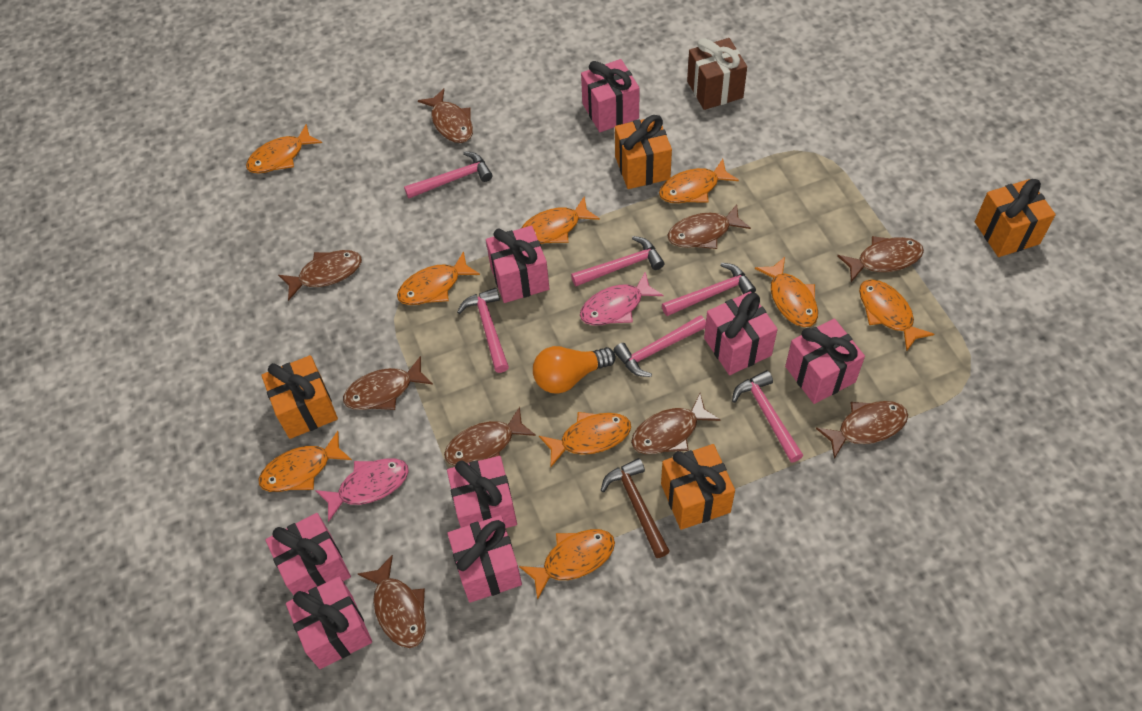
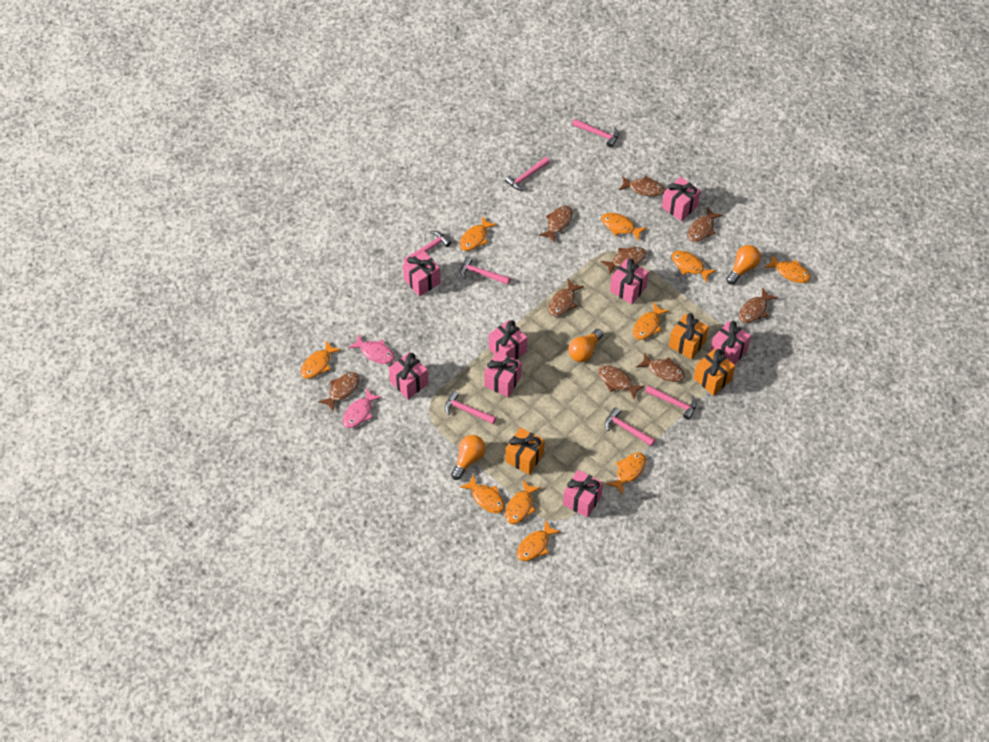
brown gift: [687,38,747,110] = 1 -> none = 0
brown hammer: [601,458,670,558] = 1 -> none = 0
orange fish: [246,124,322,174] [258,431,352,492] [397,251,480,305] [519,529,615,600] [520,196,600,244] [539,412,631,467] [659,159,739,203] [755,257,818,327] [859,279,934,352] = 9 -> [300,340,341,379] [459,216,497,251] [460,474,505,513] [505,480,541,524] [517,519,561,561] [601,213,647,241] [606,452,646,495] [633,302,669,340] [671,250,716,282] [764,254,811,283] = 10
orange gift: [261,355,338,439] [615,115,672,189] [661,444,735,530] [975,179,1056,257] = 4 -> [505,427,545,475] [669,313,709,360] [694,349,735,396] = 3
orange light bulb: [533,346,616,394] = 1 -> [451,435,485,480] [568,329,603,362] [726,245,761,285] = 3
pink hammer: [404,151,493,198] [457,288,509,373] [571,236,665,286] [613,315,706,377] [662,263,756,316] [732,370,804,463] = 6 -> [403,231,452,262] [445,391,496,424] [460,256,510,285] [505,157,550,191] [572,119,619,148] [605,407,655,446] [645,385,697,420] = 7

